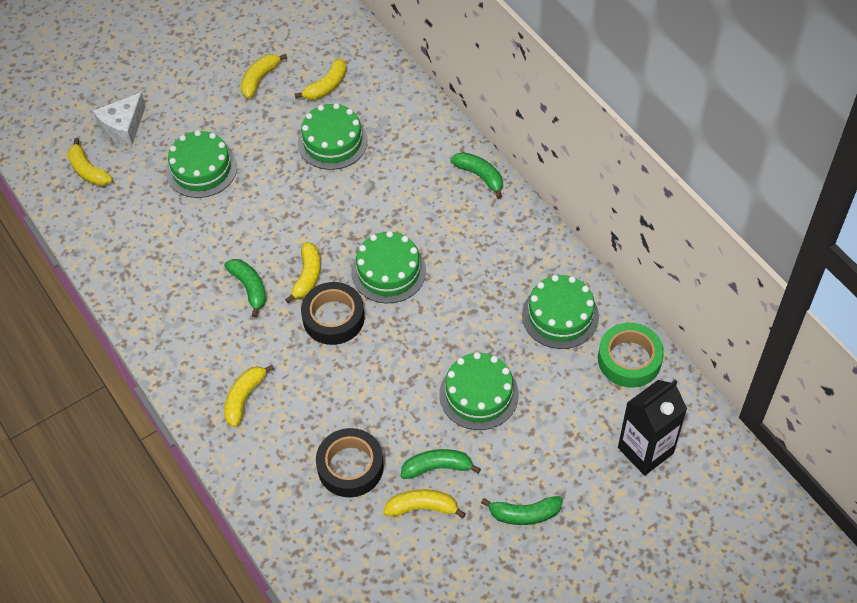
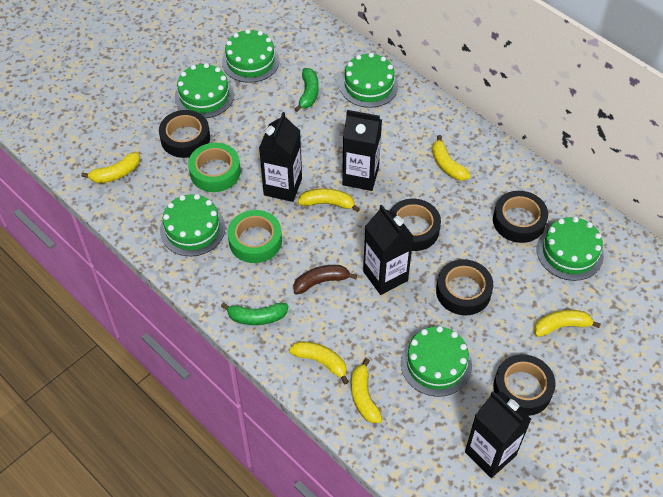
black carton: [618,379,687,476] = 1 -> [259,112,302,202] [342,110,382,191] [363,205,414,295] [465,391,531,478] = 4
black tape: [301,282,365,345] [316,428,384,497] = 2 -> [159,110,210,158] [390,199,441,251] [436,259,493,315] [493,191,548,243] [493,354,556,416] = 5
brown banana: none = 0 -> [293,265,357,295] = 1
green banana: [224,259,266,317] [400,449,481,479] [450,152,503,199] [481,496,563,525] = 4 -> [221,303,289,325] [295,68,319,112] = 2
green cake: [166,130,237,198] [298,103,368,170] [351,231,426,303] [439,352,519,430] [522,275,599,349] = 5 -> [160,194,225,256] [175,63,234,118] [222,29,279,83] [340,53,398,108] [401,326,472,397] [537,217,604,281] = 6
green tape: [598,323,664,388] = 1 -> [188,143,241,192] [228,210,282,263] = 2
white cheese: [93,92,146,145] = 1 -> none = 0

